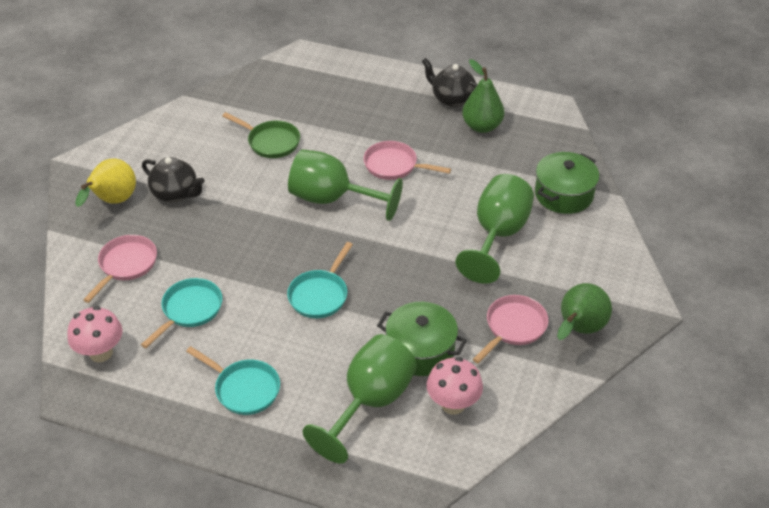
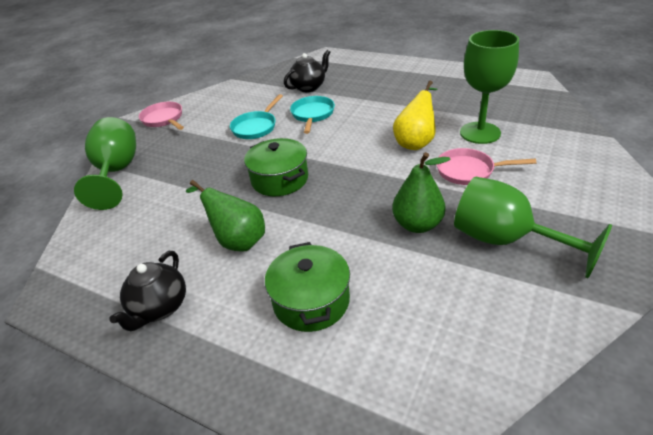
green pan: [222,112,300,158] = 1 -> none = 0
pink mushroom: [67,306,123,362] [427,357,483,415] = 2 -> none = 0
pink pan: [83,235,157,303] [364,141,451,180] [473,295,548,363] = 3 -> [139,102,184,130] [436,148,536,185] = 2
turquoise pan: [141,278,223,348] [186,346,280,415] [287,242,353,318] = 3 -> [230,94,283,139] [290,96,335,134] = 2

